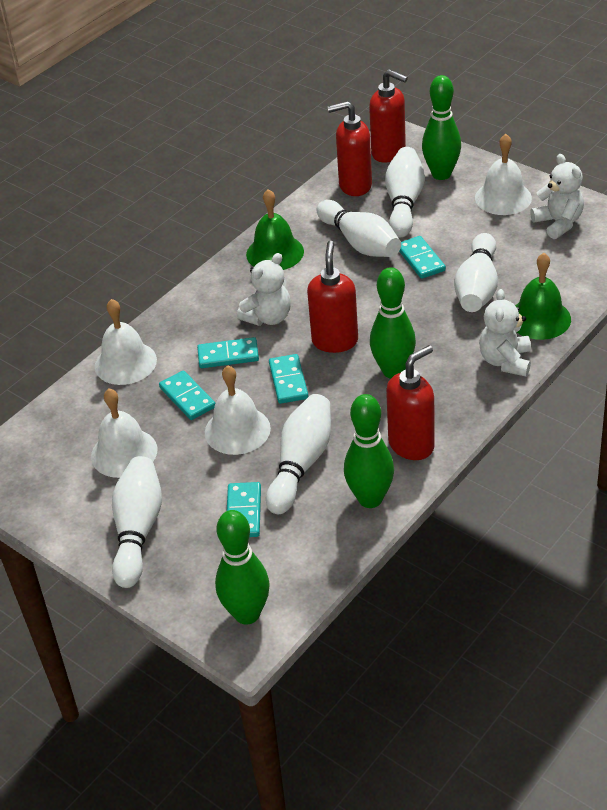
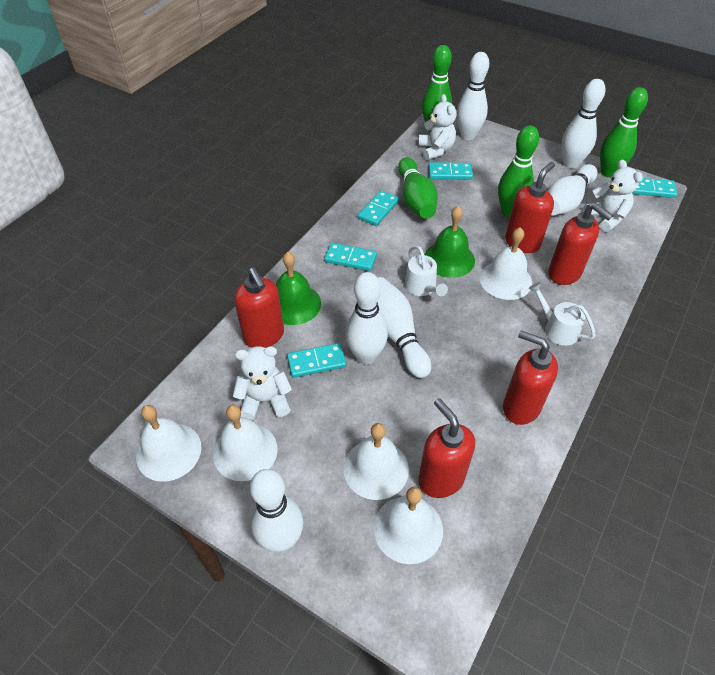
red soap dispenser: [307,241,358,353] [328,101,372,196] [369,69,408,163] [386,345,435,460] = 4 -> [234,268,284,348] [418,398,475,498] [503,330,558,425] [505,162,555,253] [548,203,613,285] = 5
white bell: [91,389,157,478] [95,299,157,385] [205,366,271,455] [475,134,532,215] = 4 -> [136,405,202,482] [213,405,278,481] [343,423,409,500] [373,487,443,564] [480,227,532,300] = 5
white bowling pin: [112,456,162,588] [266,394,331,514] [317,200,401,257] [385,147,425,237] [454,233,498,312] = 5 -> [250,469,303,552] [345,272,388,364] [377,277,431,378] [457,52,489,140] [548,164,598,215] [562,79,605,169] = 6
white watering can: none = 0 -> [404,246,448,296] [529,282,596,346] = 2

